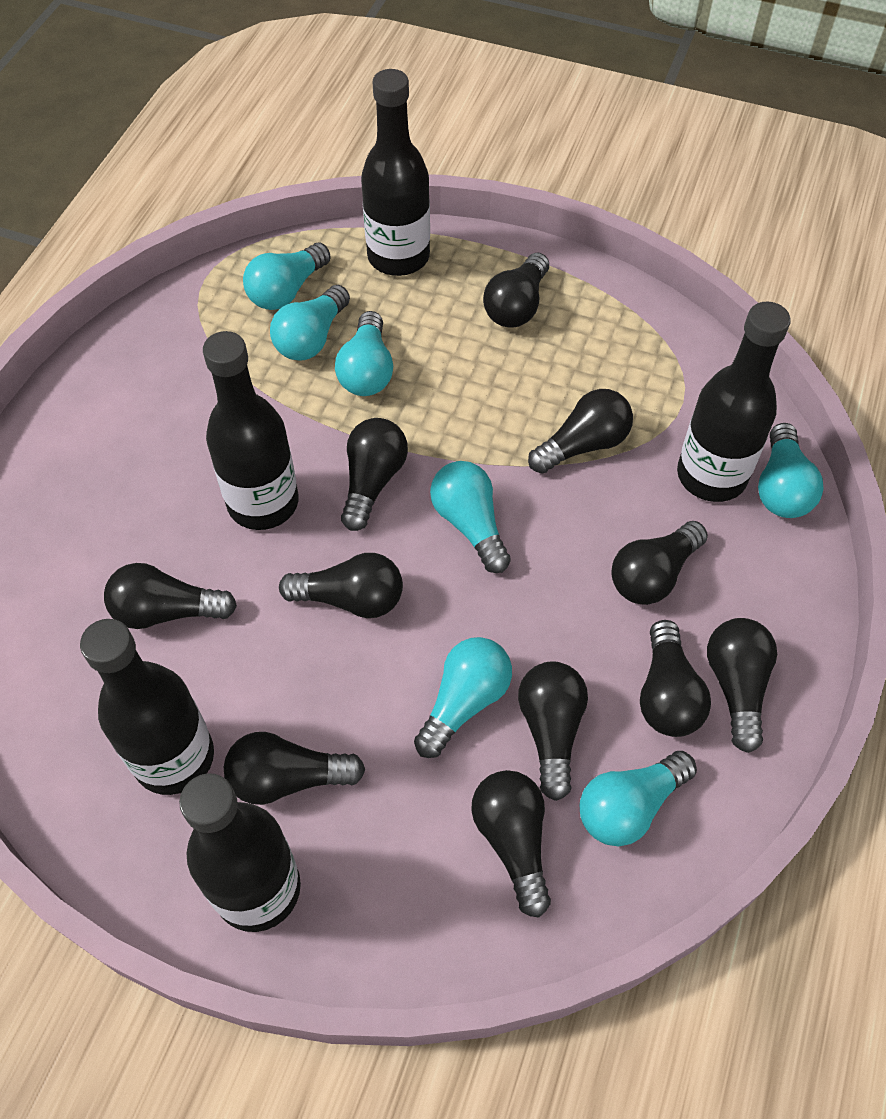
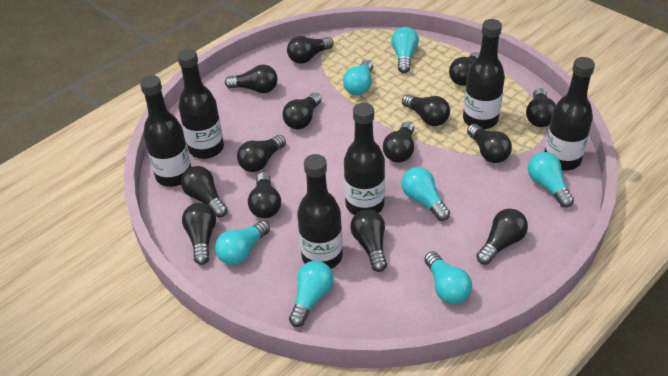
black bottle: [80,619,214,795] [179,773,301,932] [203,331,299,530] [361,69,430,276] [677,302,791,502] = 5 -> [140,75,191,187] [177,49,224,159] [297,154,343,269] [344,103,385,215] [463,19,505,129] [544,57,595,170] = 6
black light bulb: [104,563,237,629] [224,732,365,805] [279,553,403,618] [341,418,408,531] [471,770,551,918] [483,253,549,328] [518,662,588,801] [528,389,633,474] [612,521,708,605] [640,620,711,737] [707,618,777,753] = 11 -> [181,166,228,218] [182,203,216,265] [225,65,278,93] [237,135,286,172] [248,172,281,218] [282,93,322,129] [287,36,333,64] [350,209,387,272] [383,121,414,163] [402,94,450,126] [449,52,480,86] [467,124,512,163] [476,209,528,265] [526,88,556,127] = 14

